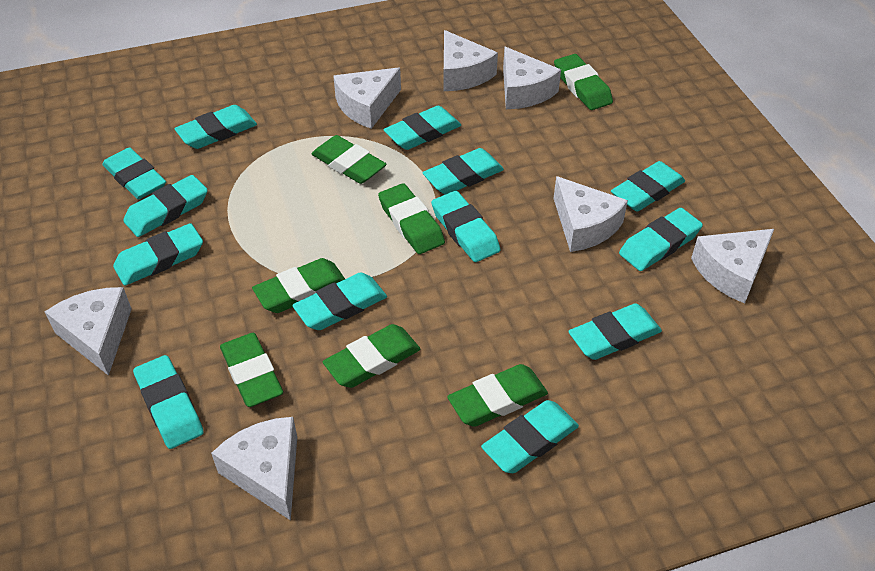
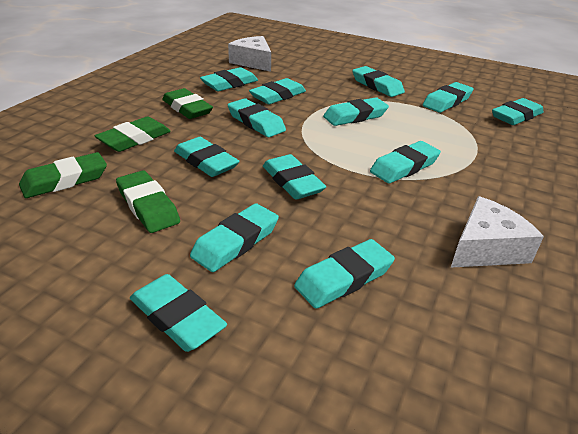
green eraser: [220,333,283,407] [252,258,345,313] [312,135,387,184] [323,324,420,388] [378,183,445,254] [447,364,548,427] [554,54,613,110] = 7 -> [19,152,107,198] [95,117,171,152] [116,170,180,233] [162,88,213,119] = 4
white cheese: [45,287,132,376] [211,417,297,520] [333,67,401,129] [443,30,498,91] [503,47,561,109] [553,176,628,252] [691,229,774,303] = 7 -> [228,36,271,72] [451,196,544,268] = 2

